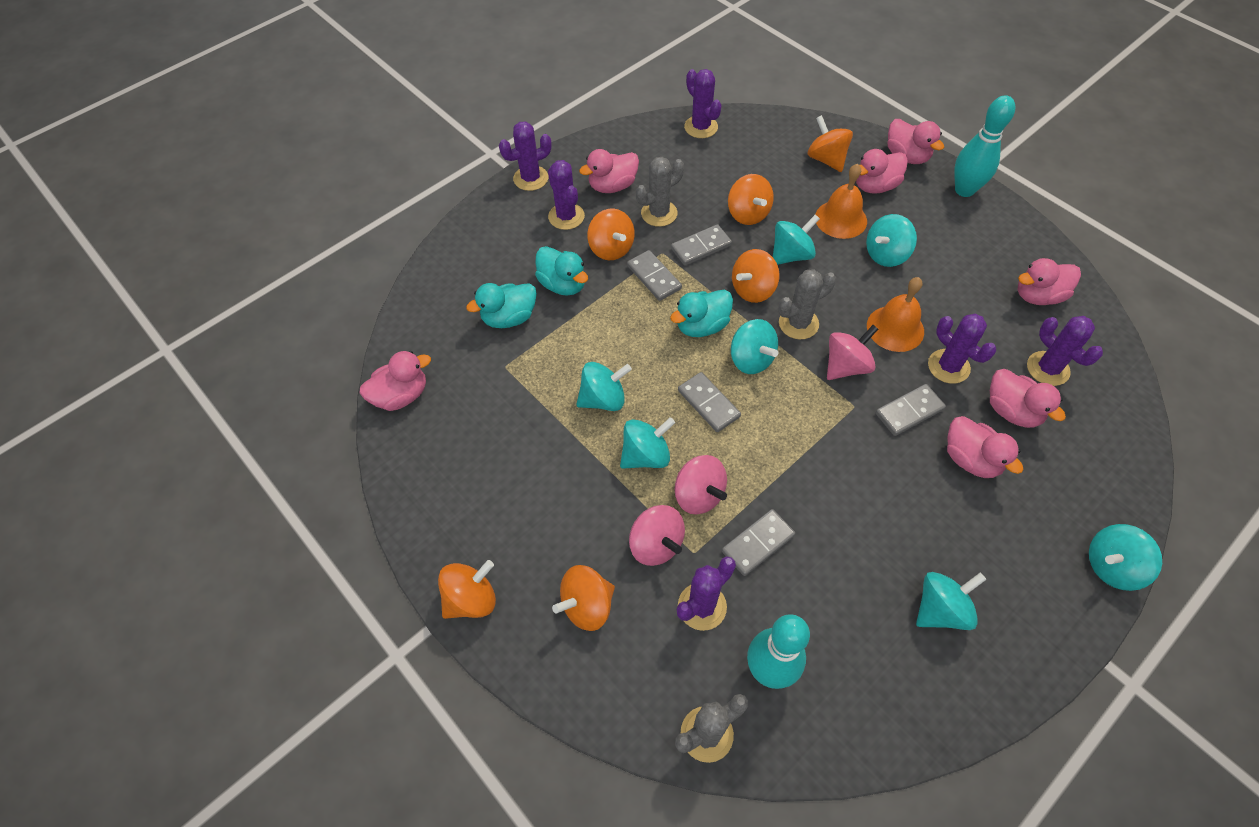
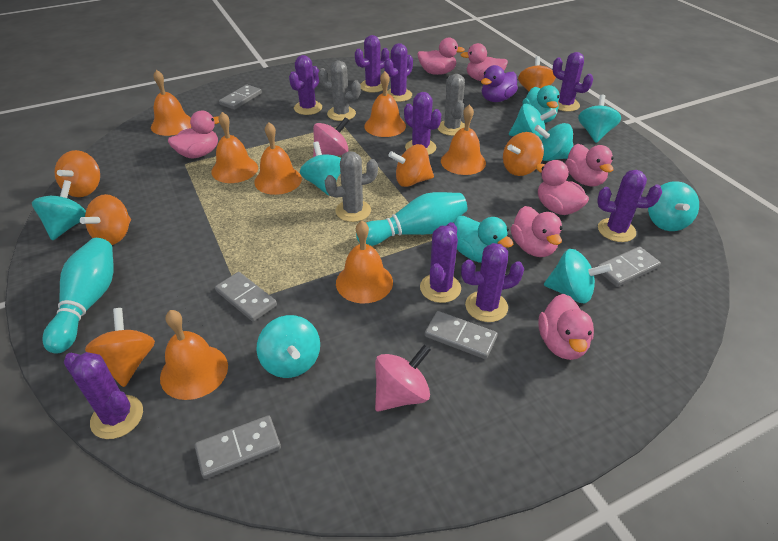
orange bell: [816,164,867,239] [867,277,924,352] = 2 -> [151,70,191,136] [160,310,228,400] [211,112,258,183] [254,122,302,195] [336,221,393,303] [364,71,406,137] [441,105,486,175] = 7
pink spinning top: [629,505,685,566] [675,455,727,514] [827,325,878,380] = 3 -> [313,117,349,157] [375,344,431,412] = 2
purple cactus: [499,121,552,191] [548,160,585,230] [677,556,736,631] [684,69,722,138] [928,314,996,384] [1027,316,1103,386] = 6 -> [64,352,143,439] [289,55,322,115] [355,35,389,93] [384,43,413,102] [404,92,441,155] [420,222,461,303] [461,243,524,322] [552,52,593,112] [597,170,662,242] = 9
purple duck: none = 0 -> [481,65,518,102] = 1
turquoise duck: [466,283,537,328] [535,246,588,296] [670,290,733,337] = 3 -> [454,216,513,263] [523,85,560,123] = 2
turquoise spinning top: [576,362,632,411] [620,417,675,469] [731,319,778,374] [773,214,820,265] [866,214,917,267] [916,572,987,630] [1089,524,1162,591] = 7 -> [32,180,86,240] [257,315,320,378] [300,142,341,196] [509,104,557,139] [534,123,573,161] [544,249,612,303] [578,94,621,143] [648,181,699,231] = 8

